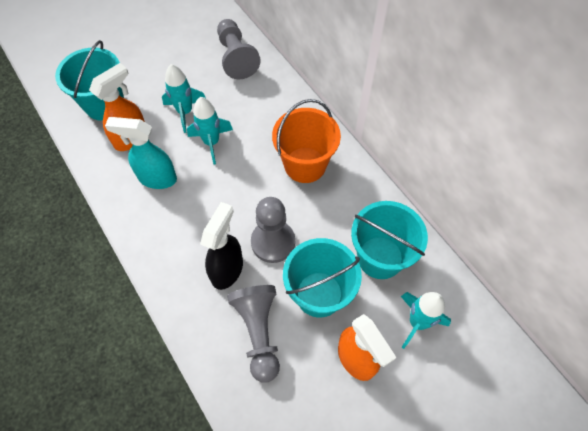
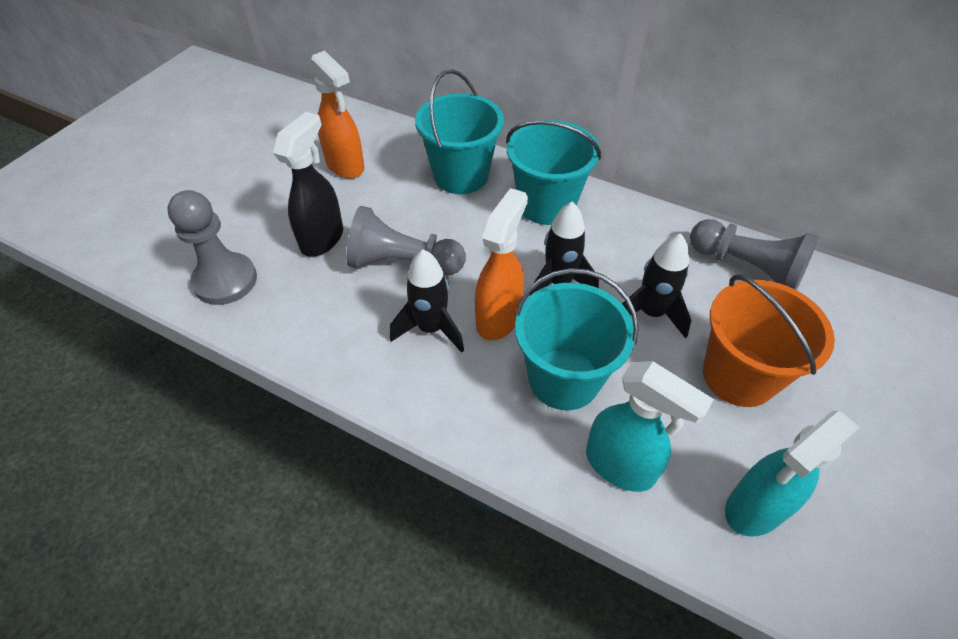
black rocket: none = 0 -> [390,250,464,353] [530,202,599,296] [622,233,691,339] = 3
turquoise rocket: [162,64,206,133] [187,97,233,164] [401,292,451,349] = 3 -> none = 0
turquoise spray bottle: [105,117,177,189] = 1 -> [586,361,714,492] [725,411,860,537] = 2

